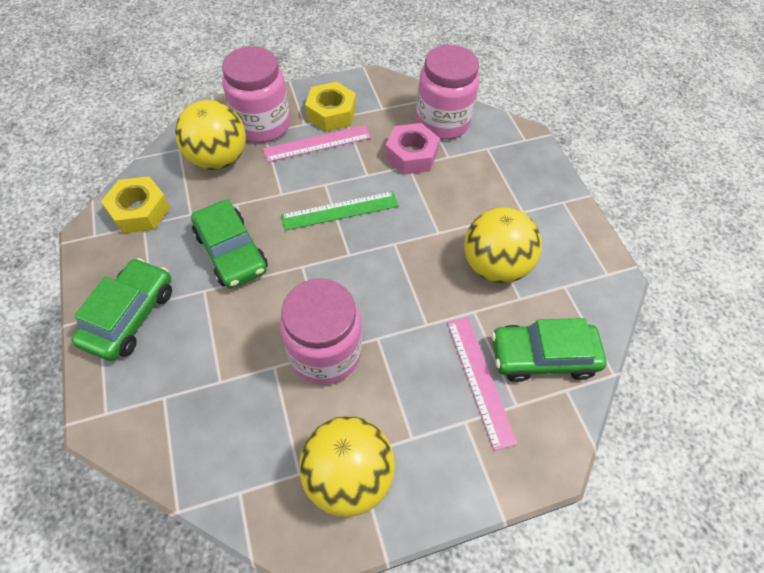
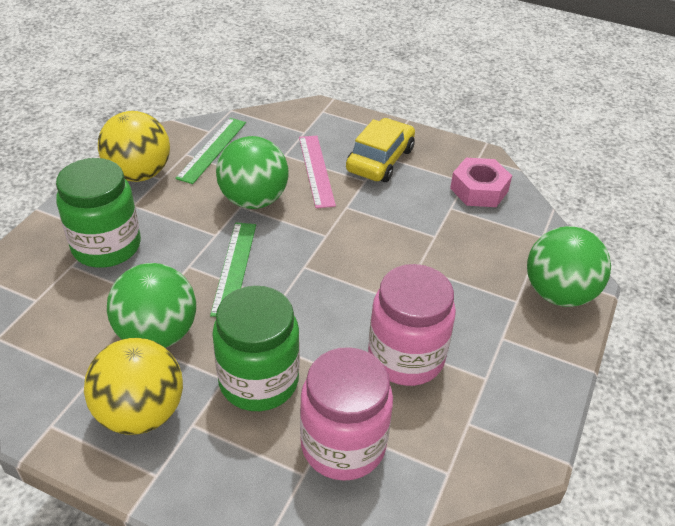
green ball: none = 0 -> [107,263,196,348] [216,136,289,209] [527,226,611,307] = 3
green car: [71,258,172,361] [191,200,268,289] [491,318,607,382] = 3 -> none = 0
green jar: none = 0 -> [56,158,141,268] [212,286,300,411] = 2
green ruler: [281,191,398,231] = 1 -> [175,118,246,184] [210,222,256,317] = 2
pink jar: [222,46,290,143] [280,278,362,385] [416,45,479,139] = 3 -> [300,347,393,481] [368,264,456,386] = 2
pink ruler: [263,125,371,162] [447,317,517,451] = 2 -> [299,136,336,208] = 1
yellow ball: [175,100,246,170] [299,416,395,517] [464,207,542,283] = 3 -> [84,338,183,435] [98,111,170,182] = 2
yellow car: none = 0 -> [346,118,415,182] = 1
yellow nut: [101,176,170,234] [305,82,356,132] = 2 -> none = 0

